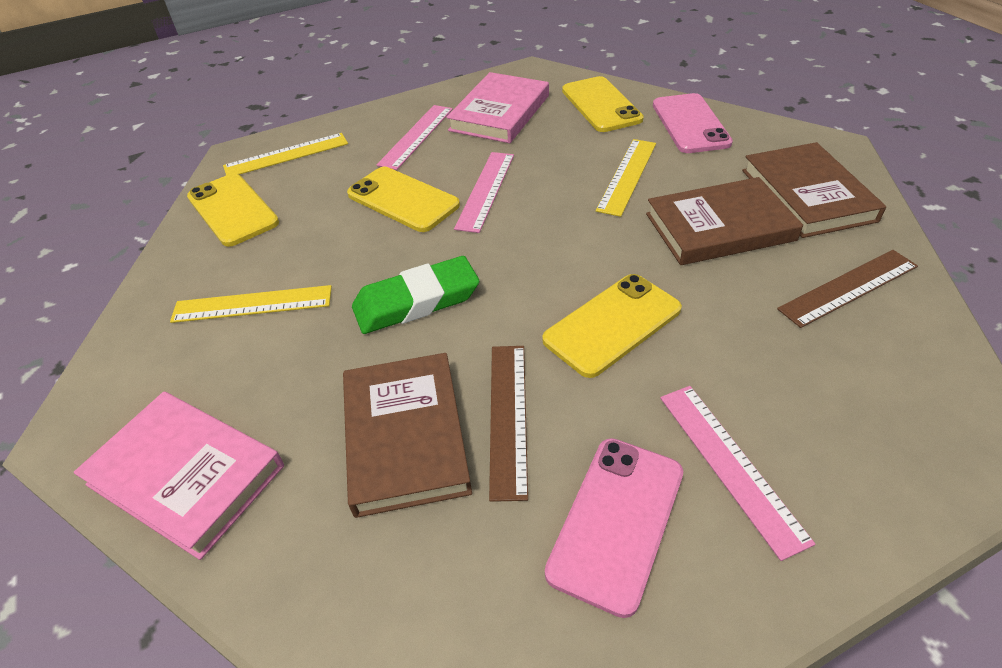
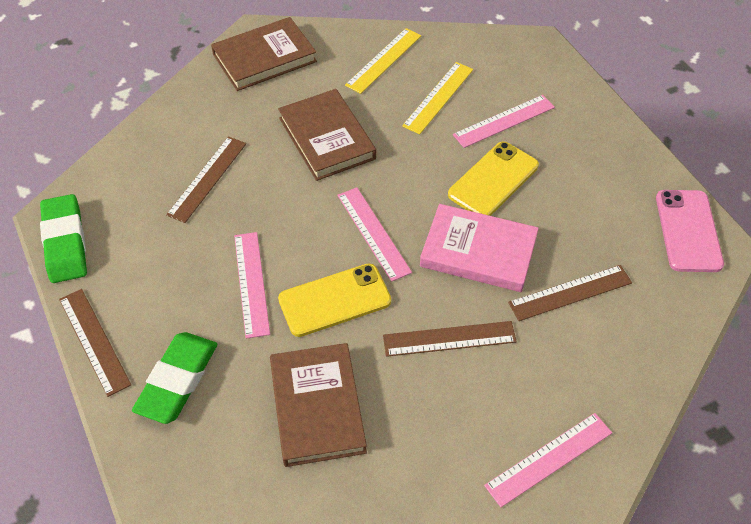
brown ruler: [489,346,528,502] [777,250,918,328] = 2 -> [59,289,131,397] [166,136,246,223] [383,321,517,357] [508,265,632,321] = 4
green eraser: [352,256,479,334] = 1 -> [40,194,87,283] [132,332,218,424] = 2
pink book: [73,392,284,560] [446,72,549,143] = 2 -> [420,204,539,292] = 1
pink phone: [545,438,683,618] [653,93,733,153] = 2 -> [656,190,724,272] = 1
pink ruler: [376,105,453,170] [454,152,514,233] [660,386,815,561] = 3 -> [234,232,270,339] [338,187,412,282] [453,95,555,148] [484,413,612,507] = 4
yellow phone: [187,173,279,247] [347,167,460,232] [542,274,682,378] [562,76,644,132] = 4 -> [278,263,391,337] [448,142,539,216] = 2
yellow ruler: [170,285,332,323] [223,133,348,175] [596,139,656,217] = 3 -> [345,28,421,94] [402,62,473,134] = 2

